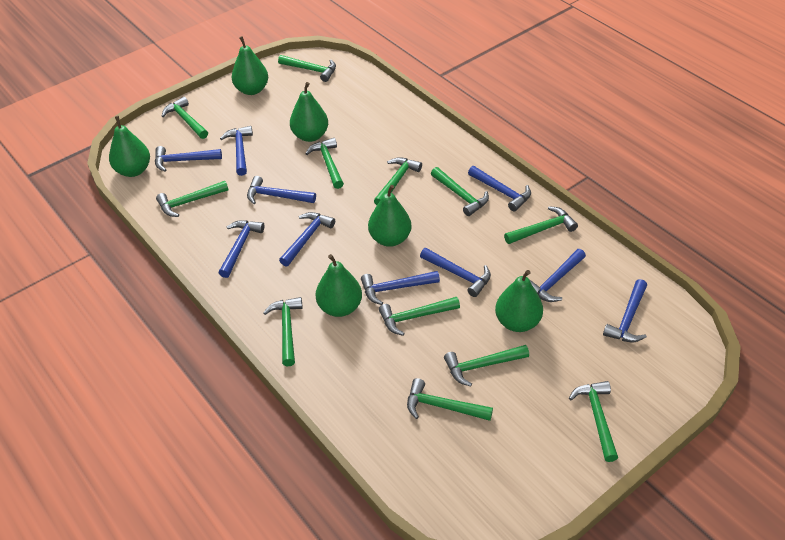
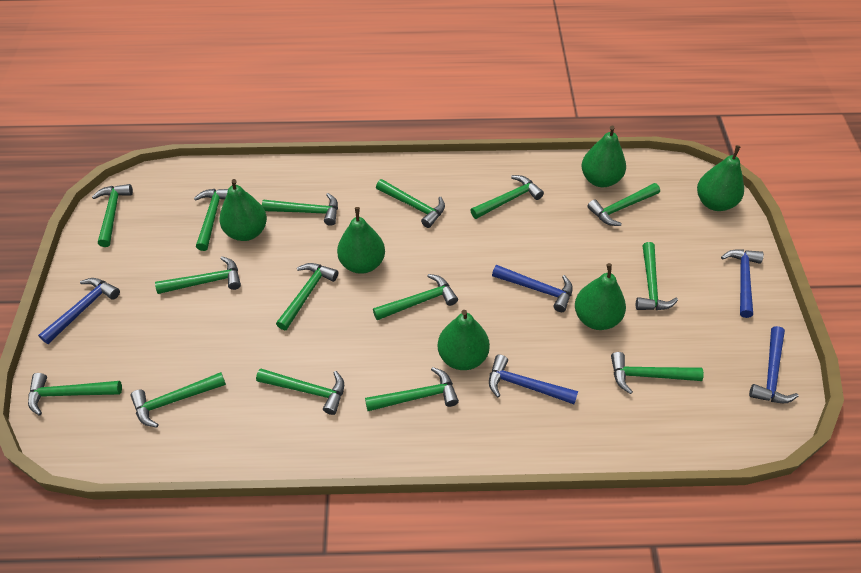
blue hammer: [155,146,222,172] [219,220,264,278] [220,126,253,176] [247,176,316,204] [279,212,335,266] [361,271,440,305] [420,248,491,297] [468,166,531,212] [530,249,586,302] [603,279,647,342] = 10 -> [38,278,120,344] [489,355,578,404] [492,265,573,312] [721,249,764,318] [749,326,798,403] = 5
green hammer: [156,181,229,217] [162,97,208,139] [263,297,303,367] [278,55,336,82] [305,138,344,189] [374,157,422,205] [379,297,460,336] [407,378,493,421] [431,167,489,216] [444,345,529,387] [504,206,578,244] [569,381,618,462] = 12 -> [28,373,122,415] [92,184,133,247] [131,372,226,427] [155,257,241,294] [194,189,228,251] [256,368,344,415] [262,193,338,226] [276,263,338,330] [365,367,459,411] [373,274,458,320] [376,179,445,228] [471,175,544,219] [587,183,660,226] [611,352,704,394] [636,242,678,310] = 15

